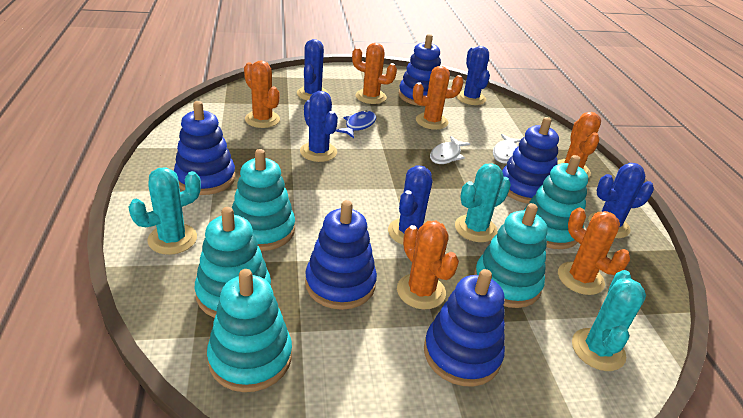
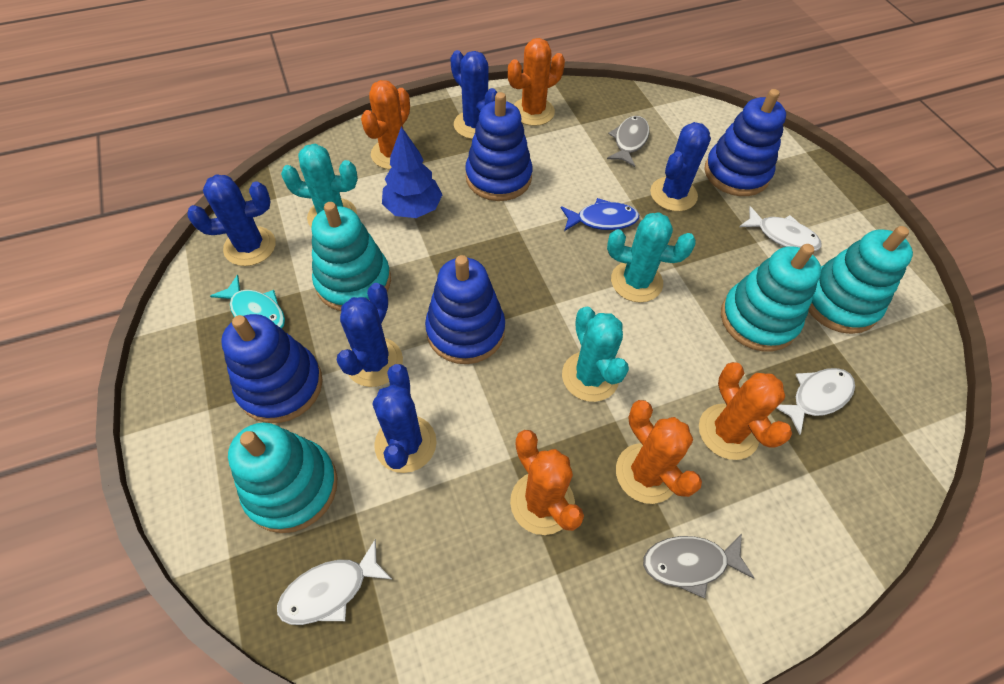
blue stacking toy: [174,101,235,195] [305,200,377,310] [399,34,441,106] [424,269,505,387] [502,117,559,204] = 5 -> [221,314,323,423] [425,255,505,364] [465,92,533,201] [704,89,786,196] = 4
blue tree: none = 0 -> [382,126,443,218] = 1
grey fish: none = 0 -> [607,116,650,167] [643,534,754,599] = 2
orange cactus: [244,61,280,128] [352,43,397,104] [397,221,459,309] [413,66,464,130] [557,112,601,177] [558,207,630,295] = 6 -> [361,80,410,169] [508,38,565,126] [510,430,584,535] [616,400,702,504] [699,362,792,460] = 5
turquoise fish: none = 0 -> [210,275,285,329] = 1
turquoise stacking toy: [195,207,271,318] [207,269,292,392] [232,149,295,251] [474,203,547,308] [523,155,588,249] = 5 -> [228,423,337,533] [312,202,391,311] [721,244,821,352] [808,226,913,334] = 4
white fish: [430,136,470,164] [493,134,521,164] = 2 -> [277,539,392,625] [739,206,821,251] [776,368,855,435] = 3

